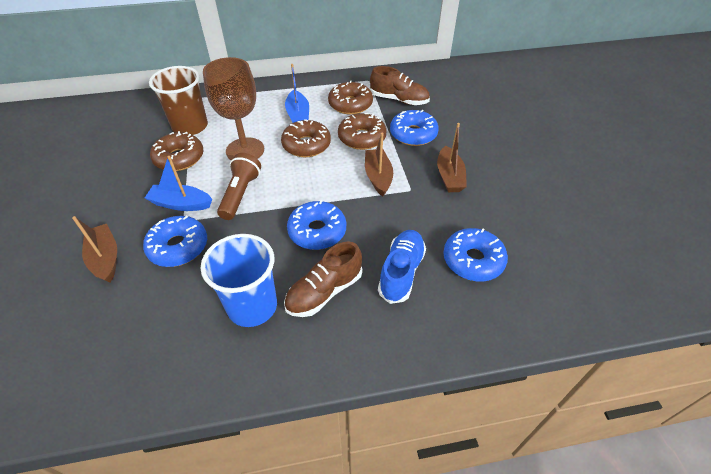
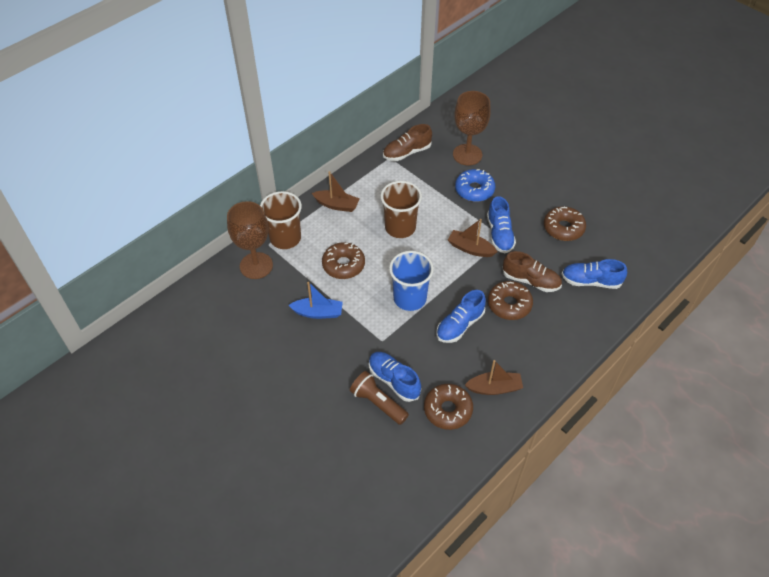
blue boat: [145,156,212,211] [285,64,309,123] = 2 -> [288,282,343,319] = 1
blue donut: [143,216,207,267] [287,200,346,250] [390,110,439,146] [443,228,508,281] = 4 -> [455,169,495,202] = 1
blue shoe: [378,230,426,304] = 1 -> [369,352,421,402] [437,290,486,343] [487,196,516,253] [562,259,627,289] = 4
brown cup: [149,66,208,135] = 1 -> [260,191,302,249] [380,181,422,238] = 2
brown goblet: [203,57,264,160] = 1 -> [227,201,273,279] [453,91,491,165] = 2

